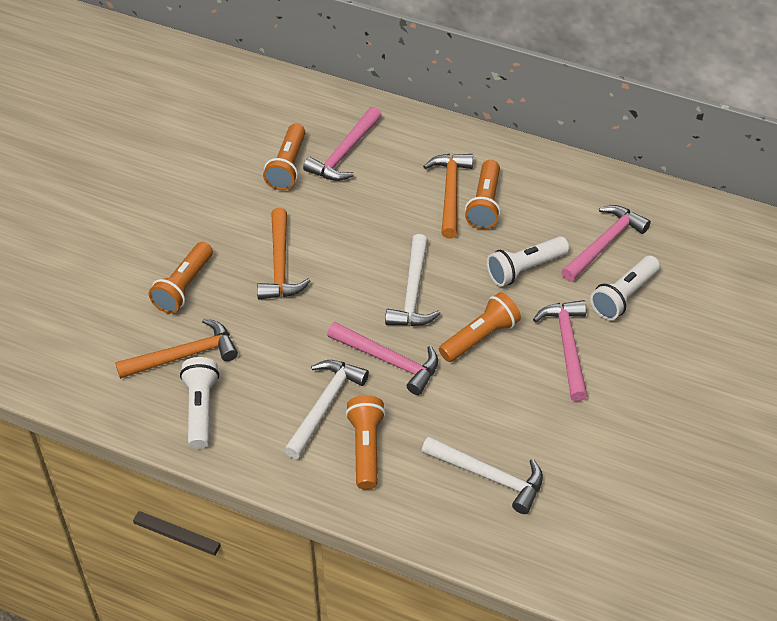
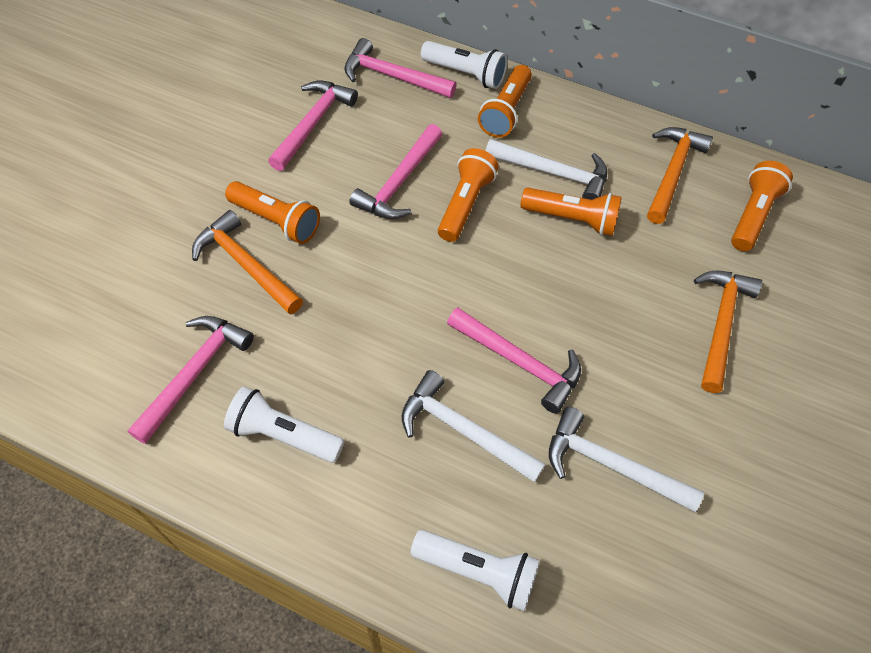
pink hammer: [303,106,382,181] [327,322,438,395] [533,300,588,401] [561,205,651,282] = 4 -> [128,316,254,444] [268,80,358,171] [344,38,457,98] [349,124,443,219] [447,307,581,414] = 5

